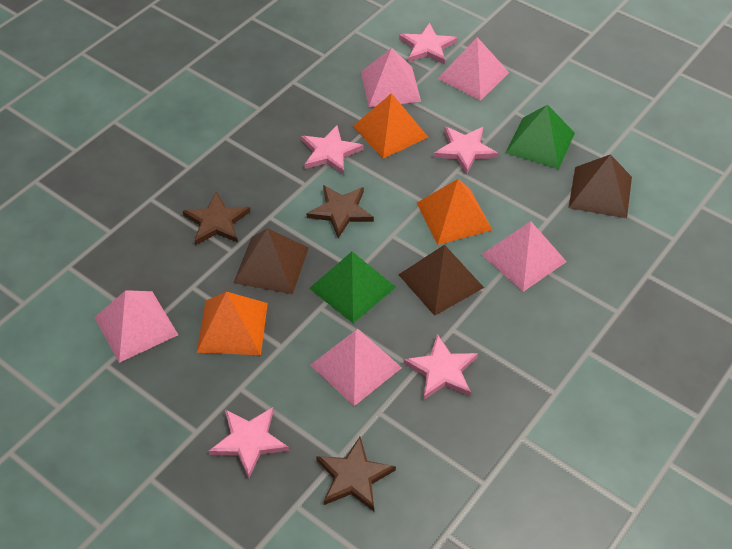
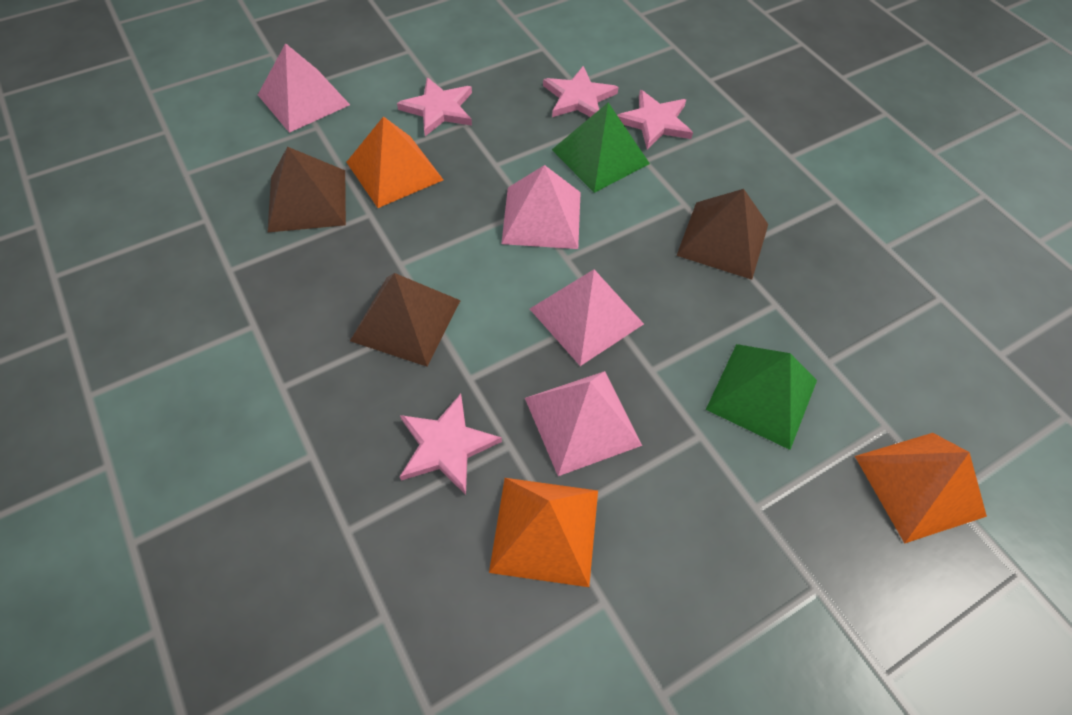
brown star: [183,191,251,245] [306,185,374,238] [316,437,396,511] = 3 -> none = 0
pink pyramid: [94,290,178,363] [310,329,402,406] [361,48,421,107] [437,37,509,101] [481,221,567,292] = 5 -> [258,43,350,133] [501,165,581,249] [525,371,642,476] [530,269,644,366] = 4
pink star: [209,407,289,478] [301,125,364,175] [399,23,458,65] [404,334,478,400] [434,126,498,174] = 5 -> [397,77,472,136] [400,394,502,495] [543,66,619,117] [617,90,693,149] = 4

